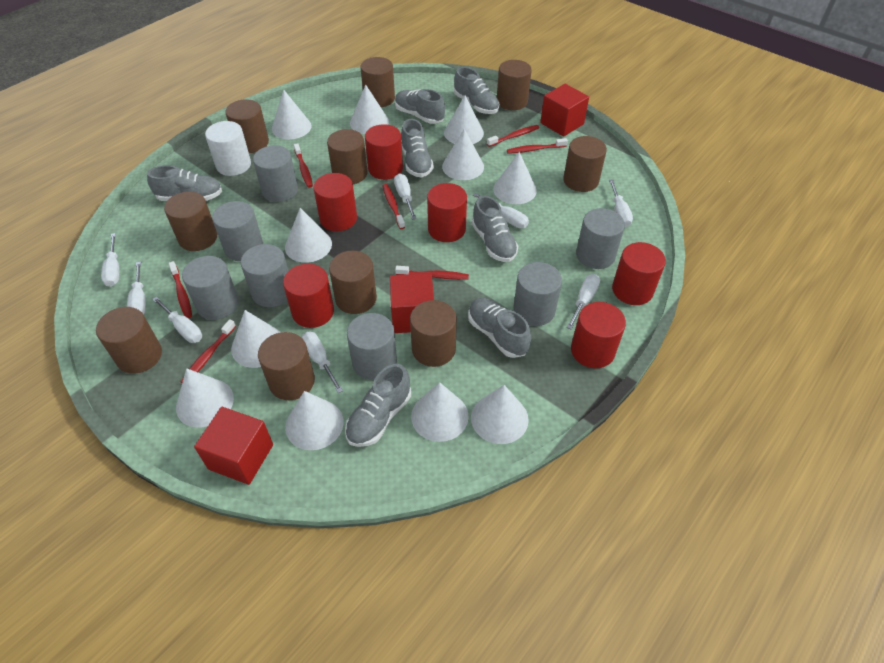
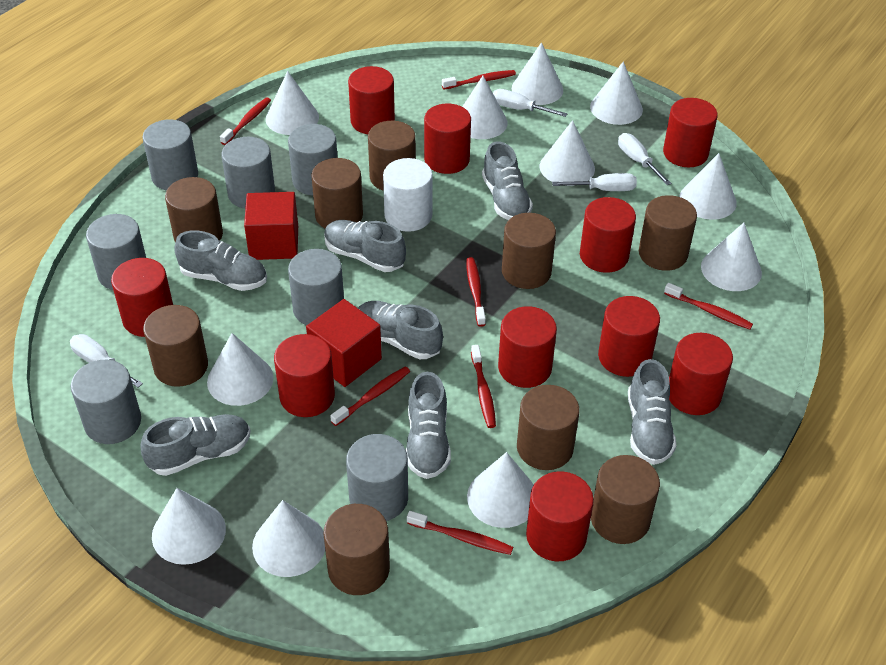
brown cylinder: [96,307,162,374] [164,191,217,251] [225,99,269,153] [258,332,315,400] [327,129,367,184] [329,251,377,314] [360,57,395,107] [410,300,457,367] [497,60,532,110] [563,136,607,192] = 10 -> [143,305,208,387] [165,177,223,243] [311,158,363,229] [324,504,390,595] [368,121,416,191] [502,213,556,289] [517,385,580,470] [591,455,660,544] [639,195,697,271] = 9
red cube: [194,407,273,485] [390,273,434,333] [540,84,589,137] = 3 -> [244,192,298,260] [306,299,382,387] = 2
red cylinder: [283,264,334,328] [314,173,357,231] [365,124,403,180] [427,183,467,242] [571,302,626,368] [612,242,666,305] = 6 -> [111,258,173,337] [274,334,335,417] [348,66,395,134] [424,104,471,174] [498,306,557,388] [526,471,594,561] [580,197,636,273] [598,296,660,377] [663,98,718,167] [669,333,733,415] = 10
white screwdriver: [101,233,120,287] [127,262,146,315] [152,296,202,343] [302,331,343,393] [394,174,417,219] [473,193,529,228] [566,274,600,329] [609,180,633,227] = 8 -> [70,334,143,388] [493,89,568,117] [552,173,637,191] [618,133,672,185] = 4

